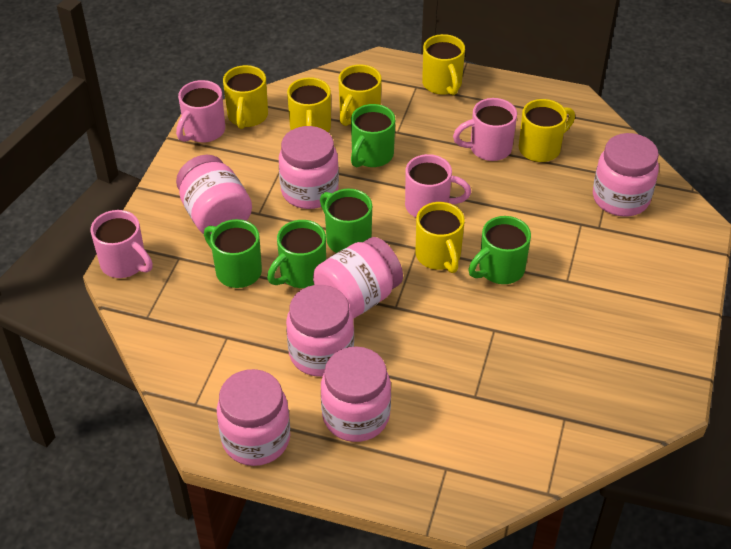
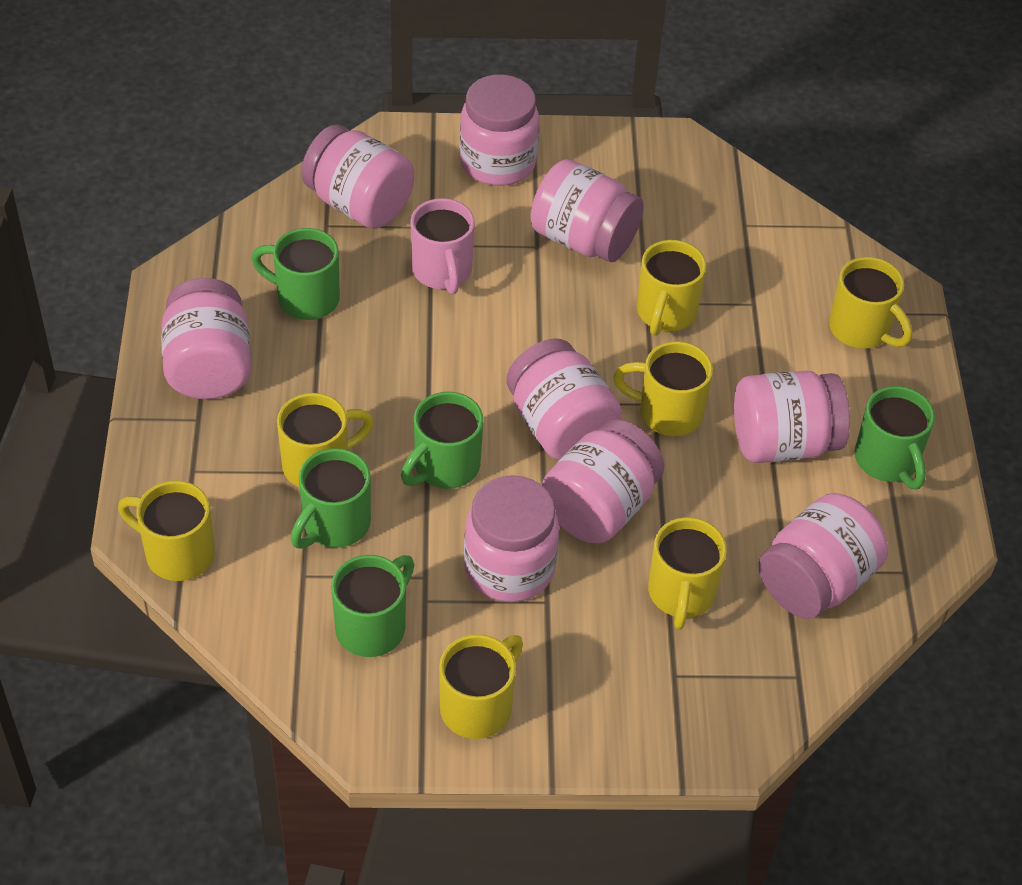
pink jar: [176,155,252,234] [217,369,290,466] [279,126,339,209] [286,285,354,377] [313,237,403,319] [321,346,391,442] [593,133,659,217] = 7 -> [161,278,251,399] [301,125,414,229] [459,75,539,186] [464,475,559,602] [507,339,622,460] [530,159,644,262] [541,419,664,544] [734,371,850,463] [758,493,888,619] = 9
pink mug: [91,210,153,278] [176,80,225,142] [405,154,471,217] [453,98,517,161] = 4 -> [411,198,475,295] = 1
yellow mug: [223,65,268,129] [287,77,331,132] [338,64,382,126] [416,202,465,273] [422,34,465,95] [519,99,575,162] = 6 -> [118,480,215,581] [277,393,374,488] [439,634,523,739] [613,341,713,436] [637,240,706,336] [648,517,727,630] [829,257,912,349] = 7

